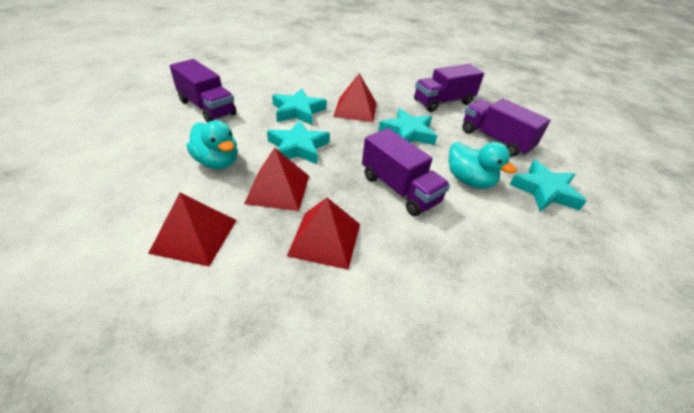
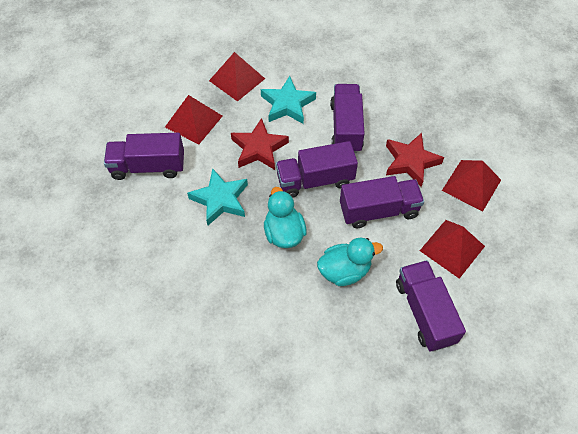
purple truck: [170,59,236,122] [362,128,450,216] [414,64,484,112] [462,98,550,156] = 4 -> [104,133,184,180] [276,141,358,198] [330,84,365,153] [340,176,424,228] [396,260,466,351] = 5
red star: none = 0 -> [231,118,289,170] [386,133,444,187] = 2
turquoise star: [267,120,330,164] [272,89,327,125] [378,109,437,145] [510,160,587,211] = 4 -> [187,168,248,225] [261,76,316,124] = 2

